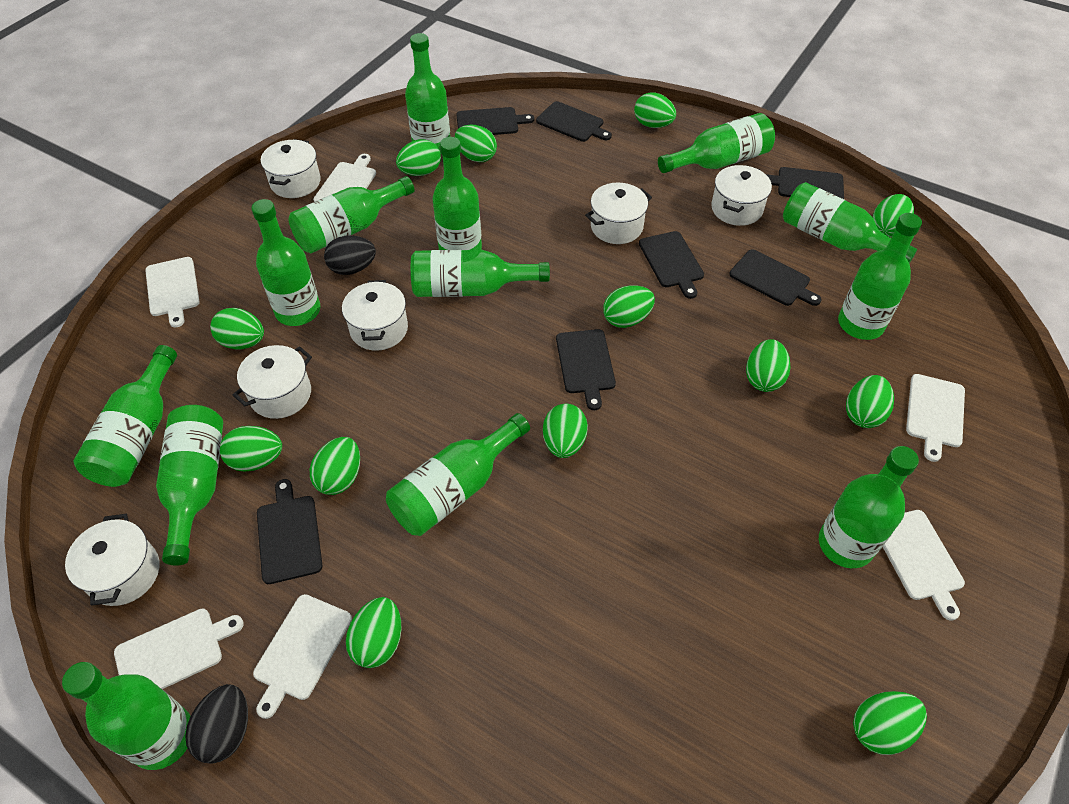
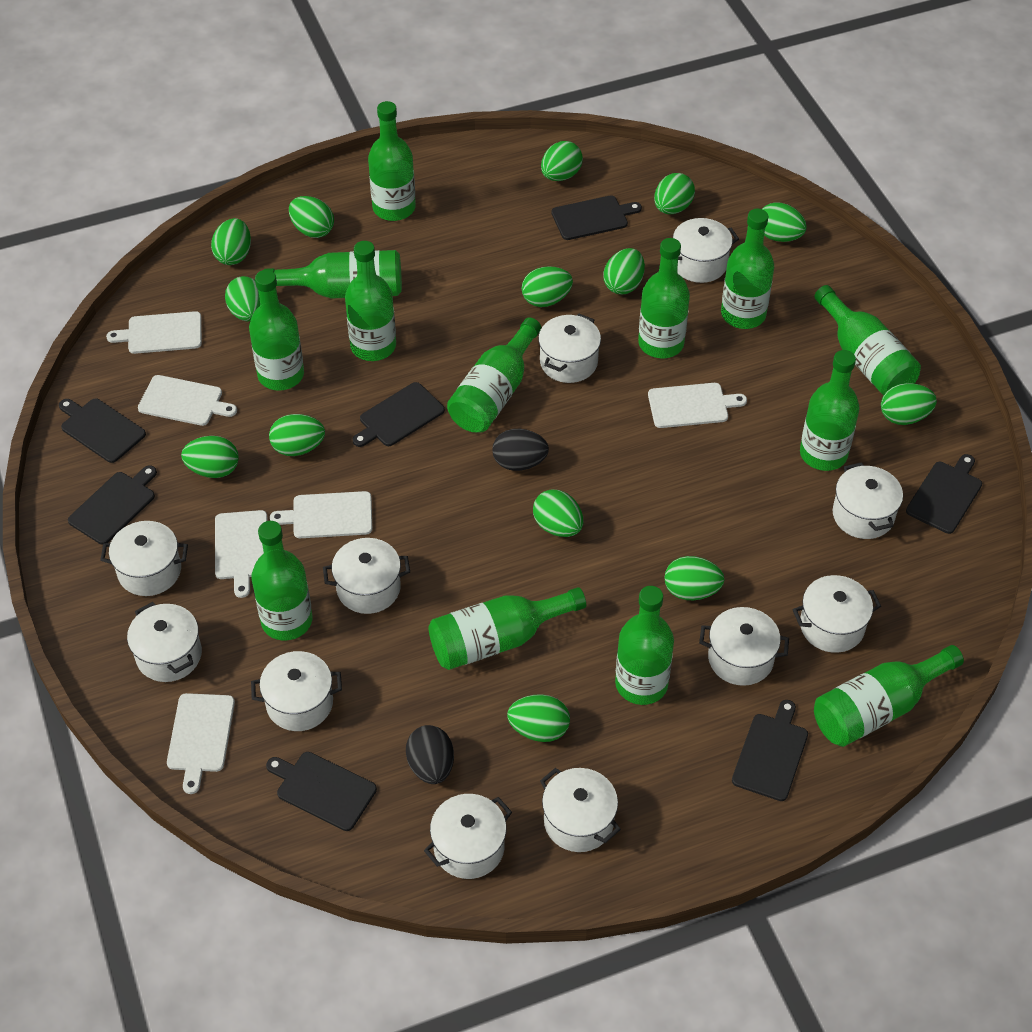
green egg: [210,308,264,349] [220,426,282,472] [310,437,360,495] [346,597,401,668] [396,139,441,176] [455,125,497,162] [543,404,588,458] [603,285,655,328] [634,93,676,128] [746,339,791,392] [846,375,894,428] [853,691,927,755] [873,194,914,237] = 13 -> [181,436,239,478] [211,218,251,265] [225,276,260,321] [269,414,325,456] [289,196,334,238] [507,694,570,742] [522,266,573,307] [533,489,583,537] [541,141,583,181] [603,248,645,294] [654,173,695,214] [664,556,725,600] [762,202,807,242] [881,383,937,425] = 14
white pot: [65,514,159,606] [233,345,312,419] [261,139,321,198] [342,280,408,351] [585,183,652,244] [711,165,772,226] = 6 -> [100,521,188,596] [127,602,202,682] [251,651,342,731] [323,538,410,614] [424,794,512,879] [538,314,601,383] [540,768,621,852] [673,218,739,283] [699,607,789,686] [793,575,881,653] [833,462,903,539] = 11

